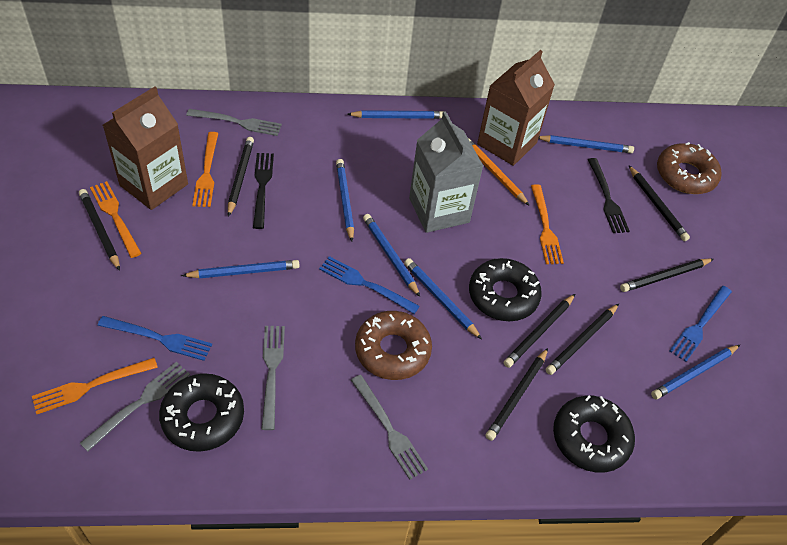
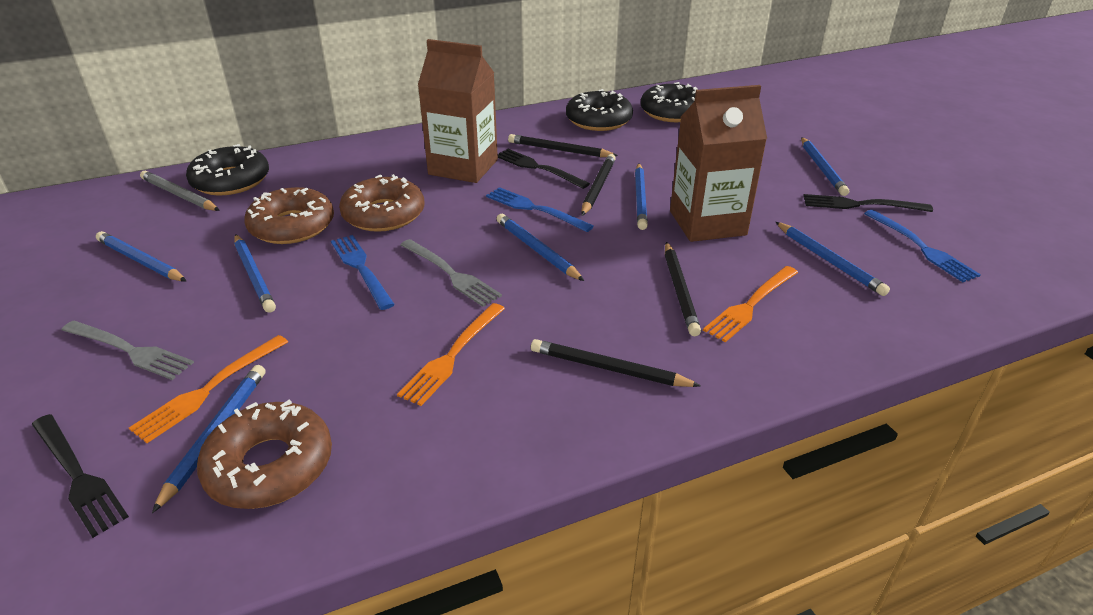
black fork: [253,153,274,229] [588,158,630,233] = 2 -> [32,414,129,538] [498,149,590,189] [803,194,933,212] = 3
black pencil: [79,189,120,271] [228,137,254,217] [486,348,548,441] [504,294,575,368] [546,304,619,375] [620,259,714,292] [629,166,690,241] = 7 -> [508,134,618,157] [531,339,701,387] [581,154,616,216] [665,242,701,336] = 4
brown donut: [355,311,432,380] [657,142,722,194] = 2 -> [197,400,332,509] [244,187,334,244] [339,174,424,232] = 3
grey carton: [409,111,483,233] = 1 -> none = 0
grey fork: [80,362,190,452] [186,109,282,136] [261,326,285,430] [351,375,428,480] = 4 -> [62,321,194,380] [400,239,502,307] = 2
grey pencil: none = 0 -> [140,170,220,211] = 1
orange fork: [32,358,158,414] [90,181,142,258] [192,132,218,207] [531,184,564,264] = 4 -> [129,335,288,443] [397,303,505,406] [703,266,798,342] = 3
orange pencil: [468,138,530,206] = 1 -> none = 0

